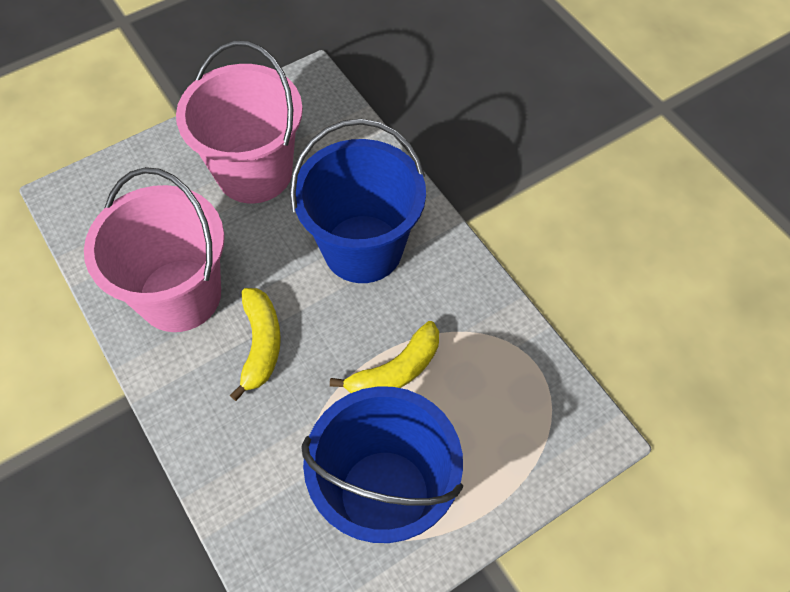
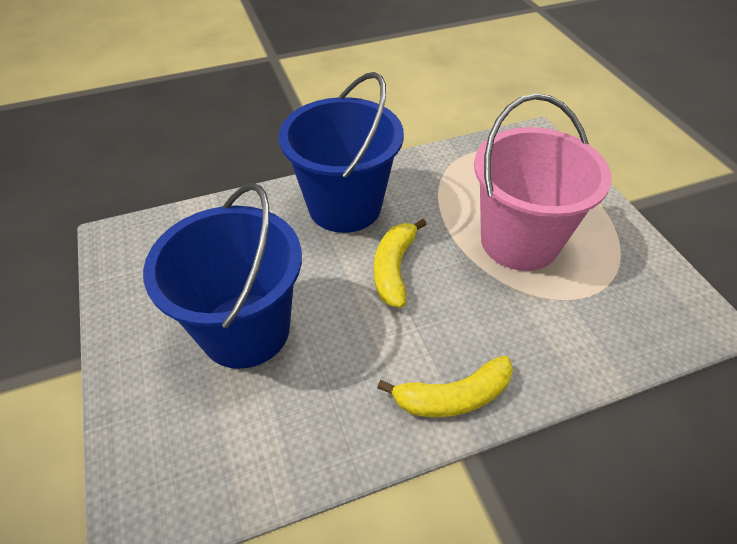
pink bucket: [84,167,225,332] [176,41,303,203] = 2 -> [474,93,612,271] = 1

